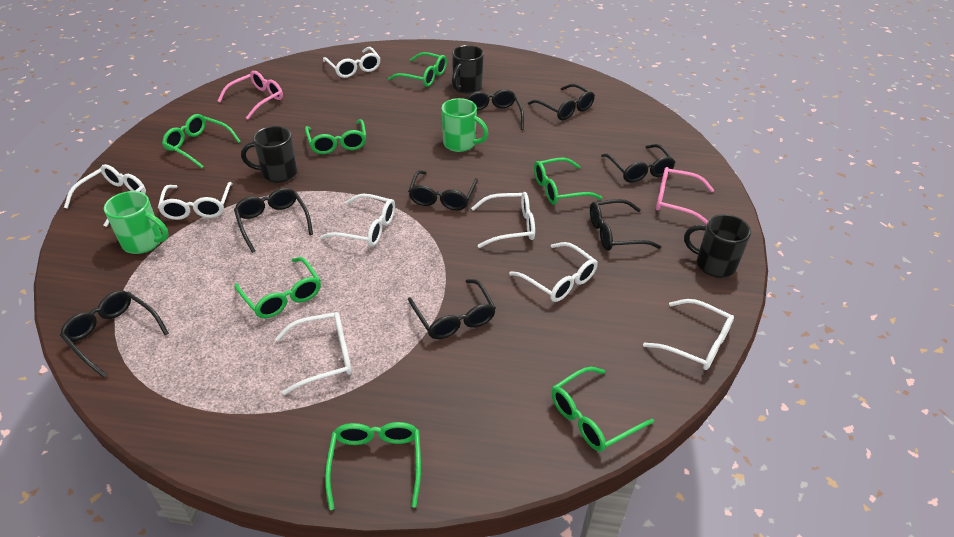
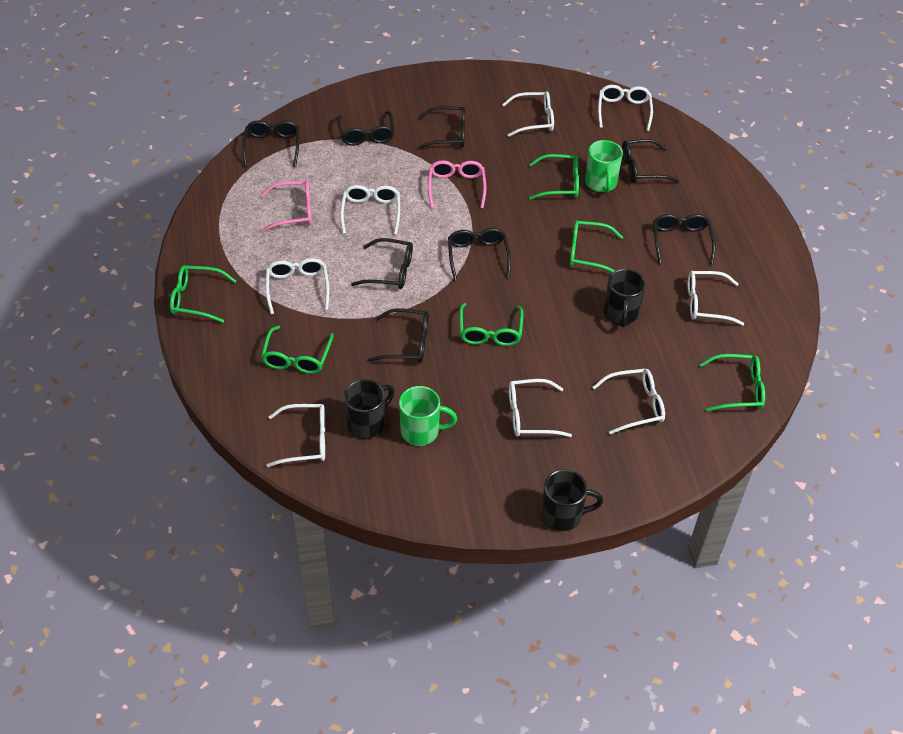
green glasses: [162,114,241,168] [235,257,321,318] [305,119,366,154] [325,422,421,510] [388,52,447,87] [534,158,603,205] [551,367,654,452] = 7 -> [170,265,236,323] [261,326,334,374] [459,303,523,346] [529,154,579,200] [569,220,623,273] [699,354,765,412] = 6

